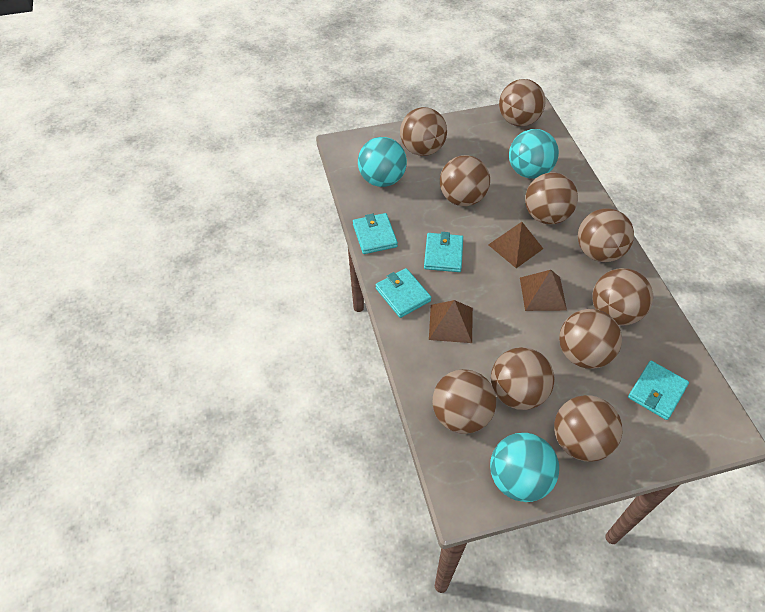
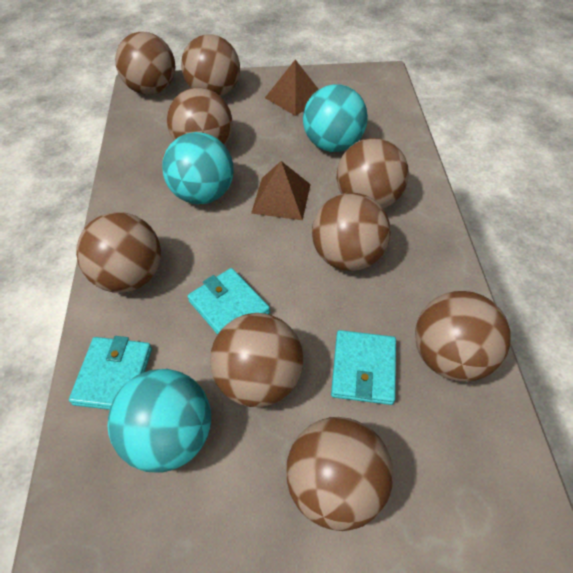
brown ball: [400,107,447,156] [432,369,496,434] [440,155,490,206] [491,347,555,410] [499,79,546,126] [525,172,578,224] [554,395,622,462] [559,309,622,369] [578,208,634,262] [592,268,653,325] = 10 -> [76,212,161,293] [115,32,175,95] [167,88,233,145] [181,35,240,97] [210,313,303,407] [286,417,394,531] [312,193,391,271] [337,138,409,208] [415,291,511,382] = 9
brown pyramid: [429,300,473,343] [488,222,543,268] [520,270,567,311] = 3 -> [251,161,311,220] [265,59,319,116] = 2
turquoise wallet: [353,213,398,254] [376,268,431,318] [424,232,463,272] [628,361,689,420] = 4 -> [69,336,152,410] [187,268,270,335] [331,330,396,405] = 3

